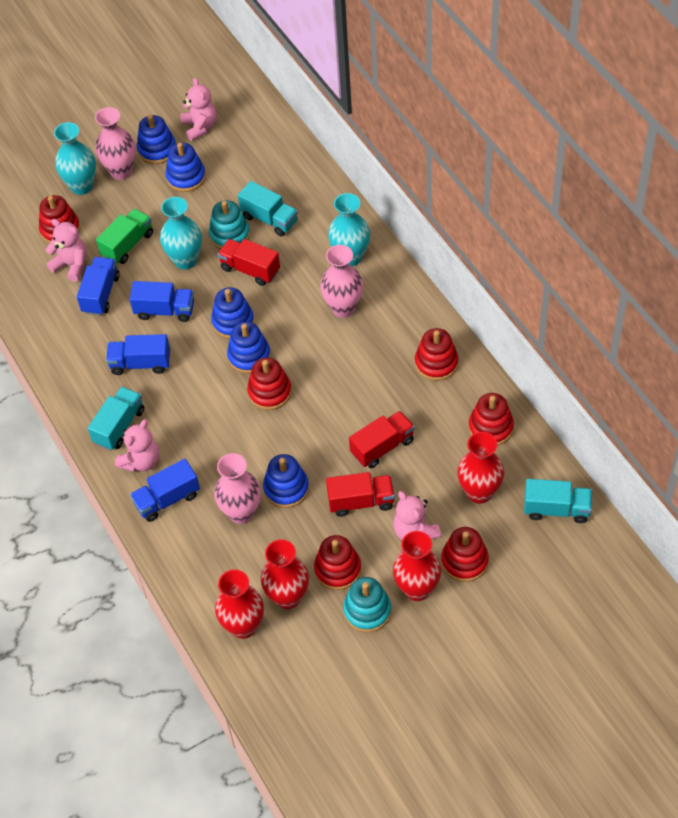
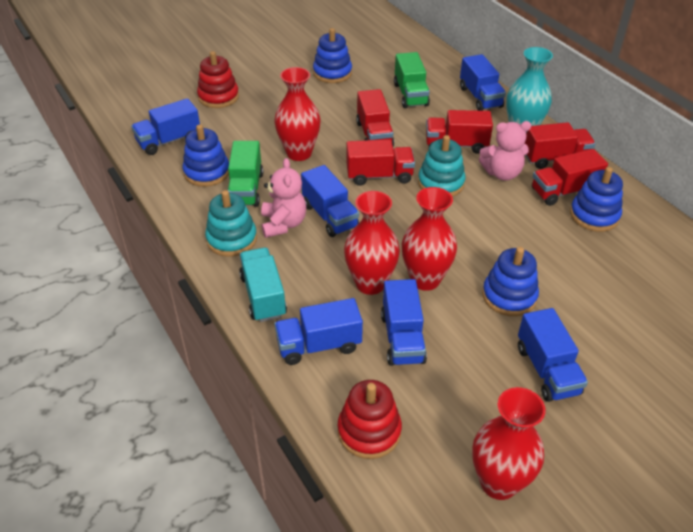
blue stacking toy: [137,115,176,164] [165,143,206,192] [211,287,254,339] [227,322,271,374] [263,454,309,508] = 5 -> [182,124,229,187] [313,28,352,83] [482,247,539,316] [570,167,623,232] = 4
blue truck: [77,257,120,316] [106,334,170,375] [129,281,194,322] [130,459,200,522] = 4 -> [131,98,200,155] [274,298,363,365] [301,165,359,237] [381,279,427,366] [460,54,506,111] [518,308,588,402] = 6
green truck: [96,209,153,264] = 1 -> [228,141,263,207] [394,52,430,108] = 2
pink teddy bear: [46,219,87,282] [115,419,160,472] [180,78,217,141] [393,491,441,540] = 4 -> [261,158,306,238] [479,121,531,181] = 2
pink vase: [95,107,136,180] [214,453,261,524] [320,245,363,318] = 3 -> none = 0
red stacking toy: [39,195,80,243] [247,358,292,410] [314,535,361,590] [415,328,458,381] [441,527,489,582] [469,393,514,446] = 6 -> [197,51,239,108] [338,380,402,459] = 2
red truck: [218,239,280,286] [326,472,395,517] [349,411,415,468] = 3 -> [346,140,415,186] [356,89,394,147] [426,110,493,154] [525,122,595,169] [532,149,608,206] = 5
turquoise truck: [88,387,144,451] [238,181,298,236] [524,479,592,523] = 3 -> [239,247,287,322] = 1
turquoise vase: [54,122,96,195] [160,197,202,269] [328,193,370,266] = 3 -> [506,47,553,126] = 1

